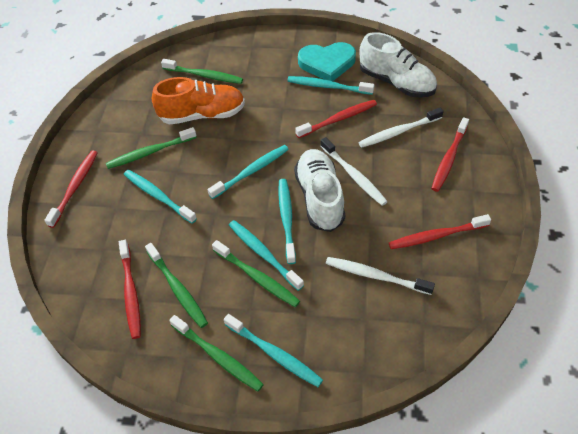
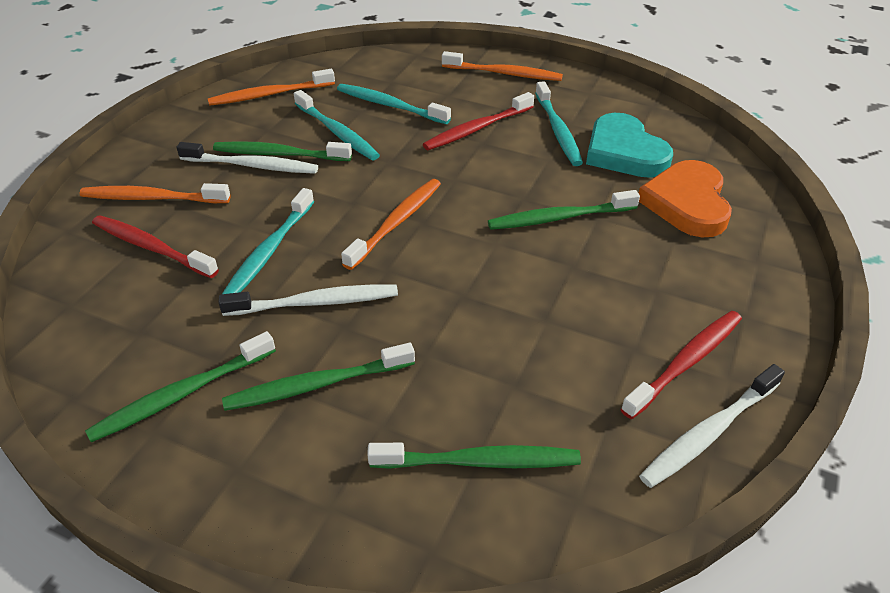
orange heart: none = 0 -> [639,160,732,238] = 1
orange shoe: [152,77,245,124] = 1 -> none = 0
orange toothbrush: none = 0 -> [79,183,230,203] [208,69,335,106] [341,179,441,270] [442,51,563,81] = 4
red toothbrush: [44,151,97,228] [119,240,141,339] [295,100,377,138] [389,214,491,249] [431,117,469,192] = 5 -> [92,215,219,278] [423,92,534,150] [621,311,742,419] = 3
turquoise toothbrush: [124,170,197,224] [207,145,289,199] [224,314,323,387] [229,220,304,291] [278,179,296,264] [287,76,374,95] = 6 -> [222,188,314,294] [294,90,380,160] [337,84,451,124] [535,81,583,166] = 4
white shoe: [294,149,345,232] [360,32,437,98] = 2 -> none = 0

